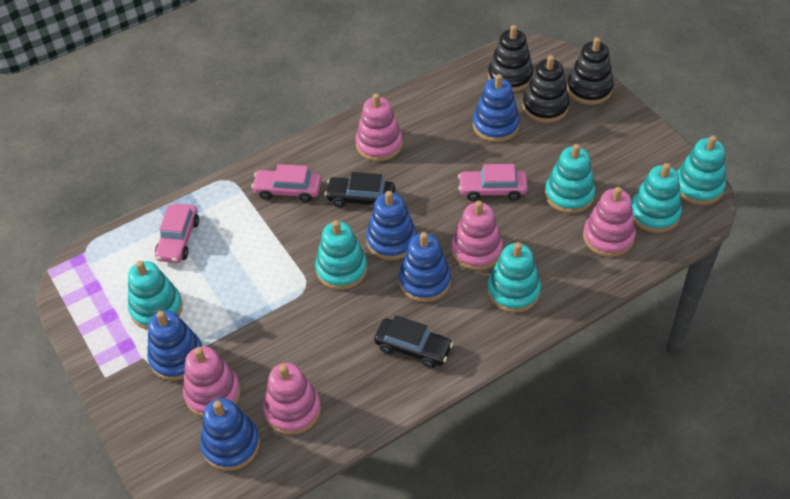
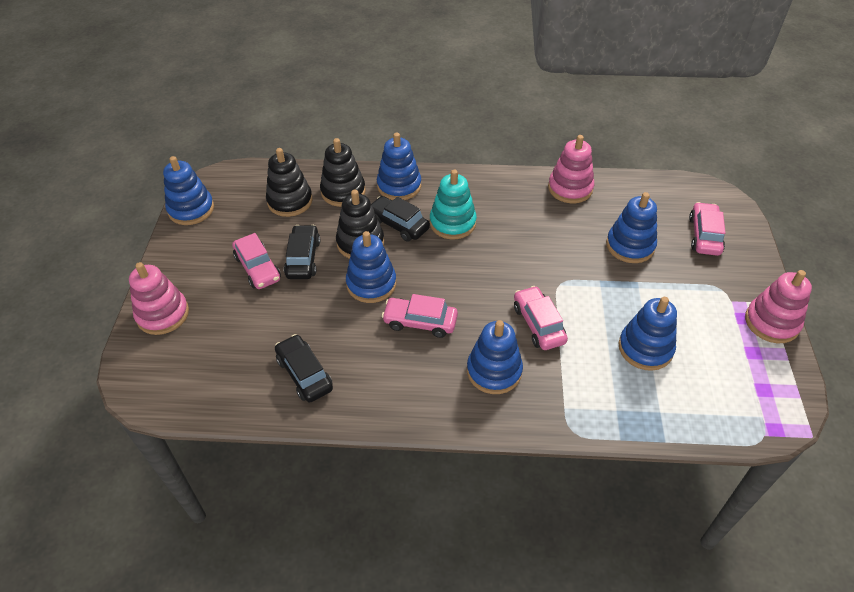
black car: [325,172,395,208] [374,315,453,368] = 2 -> [275,334,333,402] [284,225,320,279] [371,196,430,242] = 3
blue stacking toy: [147,310,202,381] [200,398,260,471] [366,191,417,260] [399,232,451,302] [473,74,520,142] = 5 -> [163,156,214,225] [346,231,396,303] [377,132,421,200] [467,320,523,394] [606,192,657,263] [619,297,677,371] = 6
pink car: [155,204,199,263] [251,164,321,202] [458,164,528,201] = 3 -> [232,233,281,289] [382,294,458,338] [514,286,568,350] [689,202,725,256] = 4
pink stacking toy: [183,346,241,417] [263,363,321,435] [355,93,403,161] [451,201,503,271] [583,187,636,257] = 5 -> [129,262,189,335] [548,135,594,203] [745,270,812,343] = 3
turquoise stacking toy: [128,261,183,330] [315,220,367,290] [487,242,541,313] [545,144,595,213] [632,163,682,233] [677,135,726,205] = 6 -> [430,170,477,239] = 1

